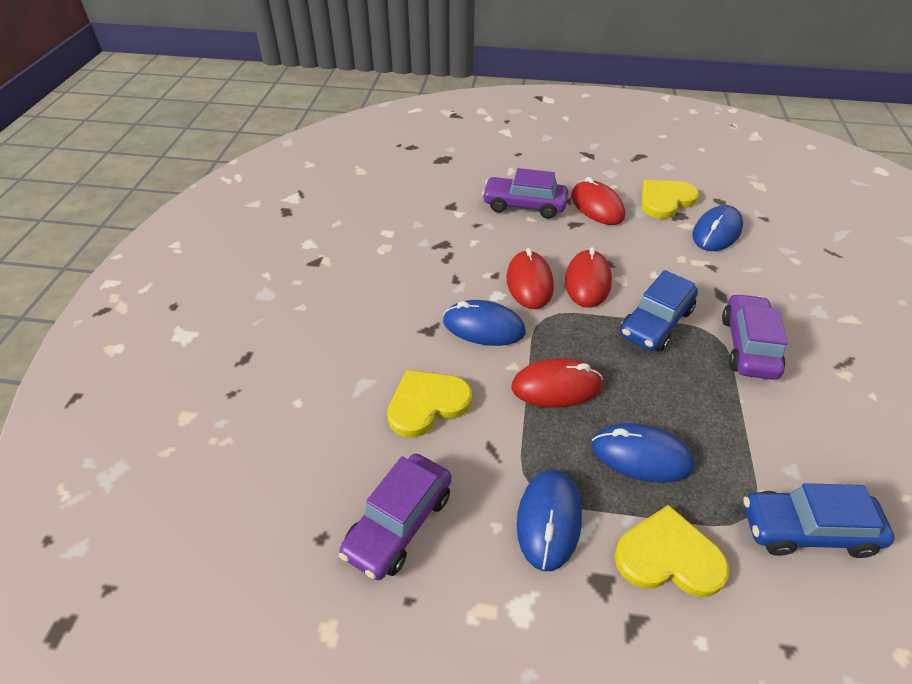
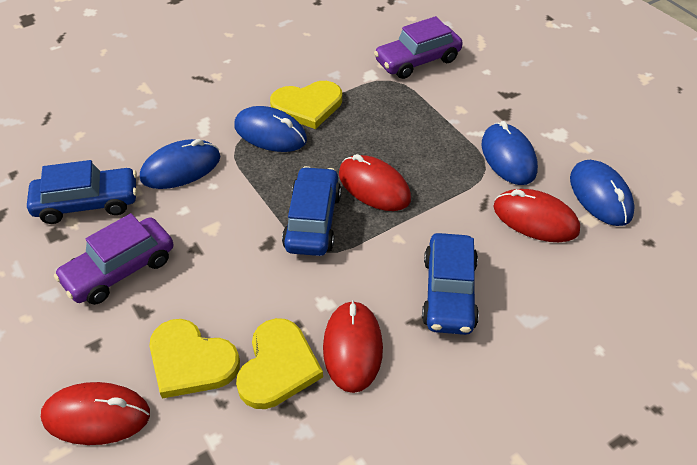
blue car: [620,270,698,352] [743,483,895,558] = 2 -> [27,160,137,224] [282,166,341,256] [422,233,479,335] = 3
purple car: [339,454,452,580] [482,168,568,219] [722,293,788,380] = 3 -> [54,213,173,305] [374,16,463,79] = 2

